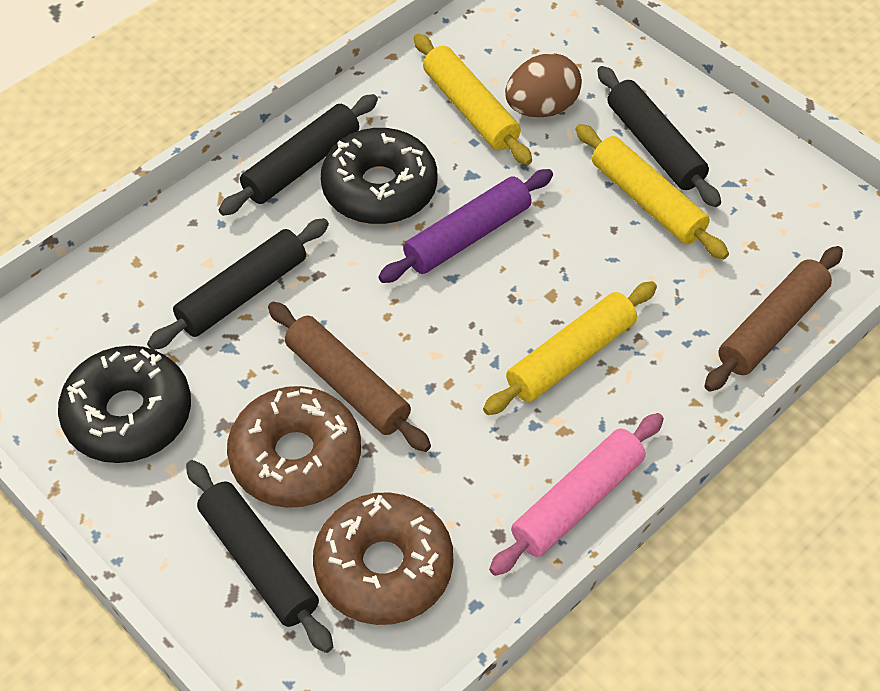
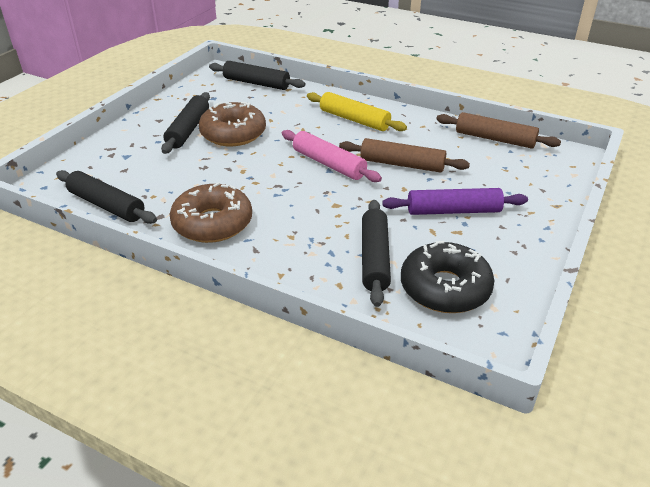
black donut: [58,346,191,463] [321,128,437,224] = 2 -> [401,241,494,313] = 1
brown egg: [505,53,582,117] = 1 -> none = 0
yellow rolling pin: [414,34,532,165] [483,281,657,415] [575,124,729,259] = 3 -> [307,92,407,131] = 1

